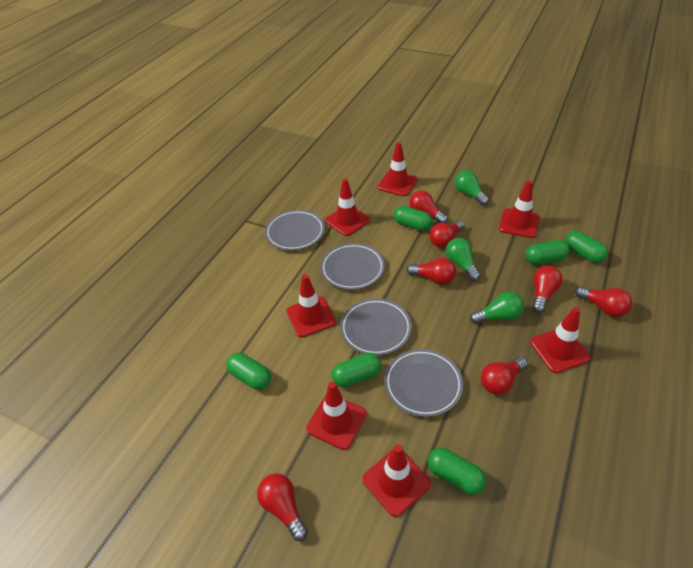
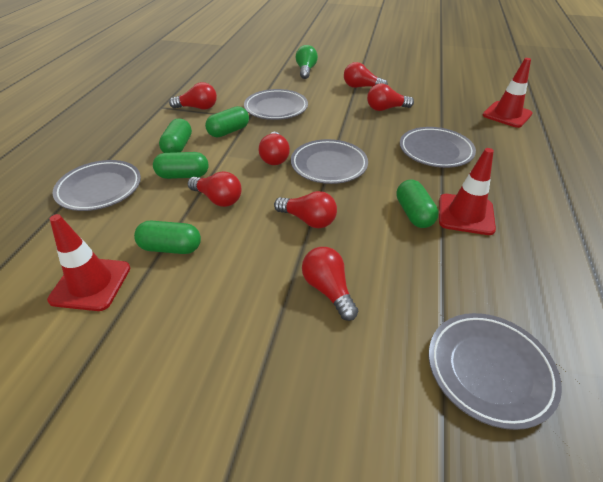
green capsule: [226,353,271,390] [332,353,382,387] [394,206,433,231] [428,448,486,495] [526,240,570,265] [565,231,608,263] = 6 -> [134,221,201,254] [153,152,209,179] [159,118,192,153] [205,106,249,137] [396,180,438,228] = 5
green light bulb: [446,238,480,281] [455,170,489,206] [470,292,524,324] = 3 -> [296,45,318,79] = 1
grey plate: [265,210,325,251] [320,243,385,290] [340,298,412,356] [384,349,463,417] = 4 -> [53,160,141,211] [244,89,308,120] [291,139,368,184] [400,127,476,168] [429,313,562,430] = 5
red traffic cone: [286,274,336,337] [306,382,367,450] [325,179,370,236] [362,444,431,517] [378,142,418,196] [499,180,540,238] [530,307,591,373] = 7 -> [47,214,130,311] [439,148,496,235] [483,58,532,128] = 3

